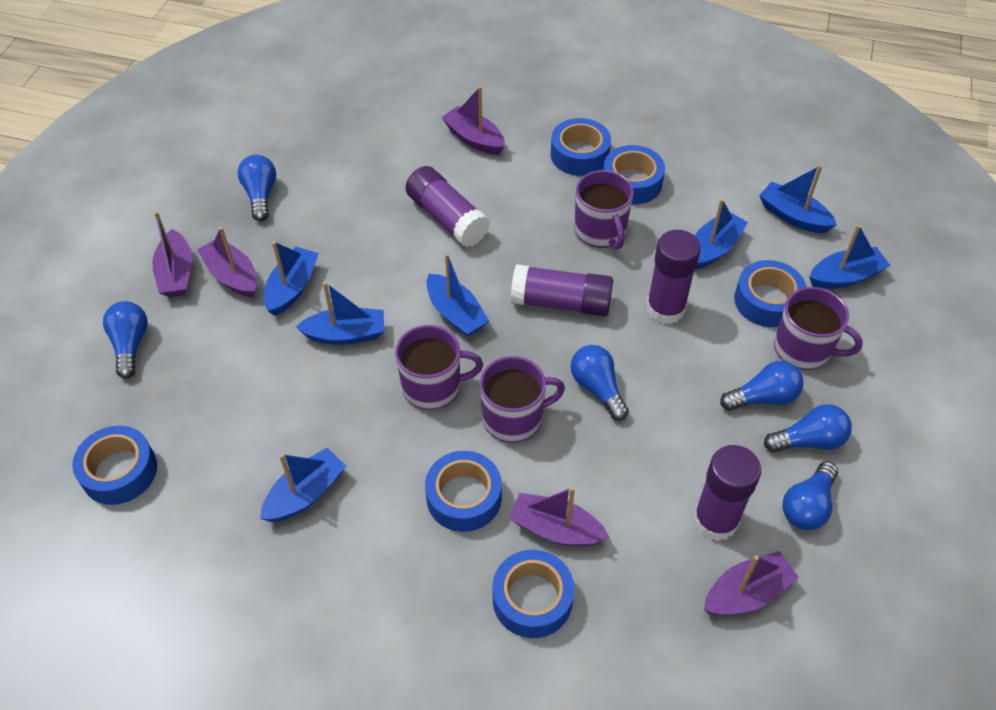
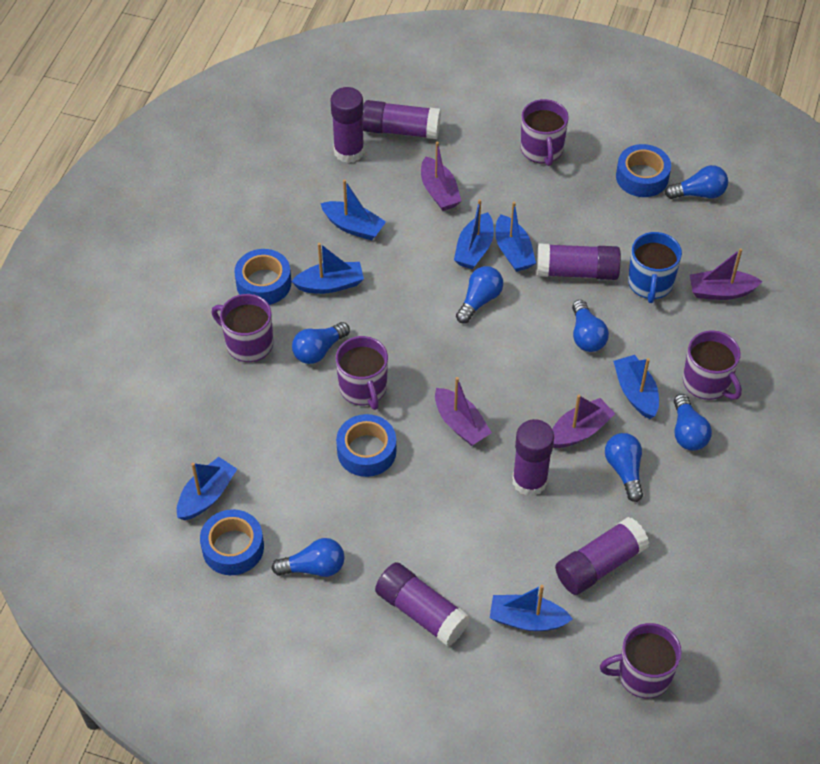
blue light bulb: [103,301,148,379] [238,155,276,221] [571,345,629,421] [720,361,803,411] [764,404,852,452] [783,461,838,530] = 6 -> [272,538,344,577] [292,322,350,364] [456,266,503,323] [572,300,609,352] [605,433,643,502] [665,165,728,199] [674,394,712,451] = 7
blue mug: none = 0 -> [628,232,682,303] = 1
blue tape: [72,426,157,505] [425,451,502,532] [493,550,574,638] [551,118,611,176] [603,145,665,205] [734,260,806,327] = 6 -> [200,509,264,575] [234,249,291,305] [336,414,396,477] [616,144,671,197] = 4
purple boat: [152,211,192,297] [197,227,257,298] [441,86,505,155] [509,487,609,546] [704,551,799,615] = 5 -> [421,141,462,211] [435,377,492,446] [552,395,615,448] [690,248,763,300] = 4
purple glue stick: [406,166,490,247] [511,264,613,316] [646,230,701,324] [693,445,761,541] = 4 -> [330,87,365,163] [363,100,441,139] [375,562,470,646] [512,419,554,496] [537,243,621,280] [555,517,649,595] = 6
purple mug: [395,325,483,410] [480,356,565,443] [575,170,634,249] [774,287,863,370] = 4 -> [212,294,273,362] [336,336,388,410] [521,99,569,166] [600,623,682,698] [683,330,742,400] = 5

